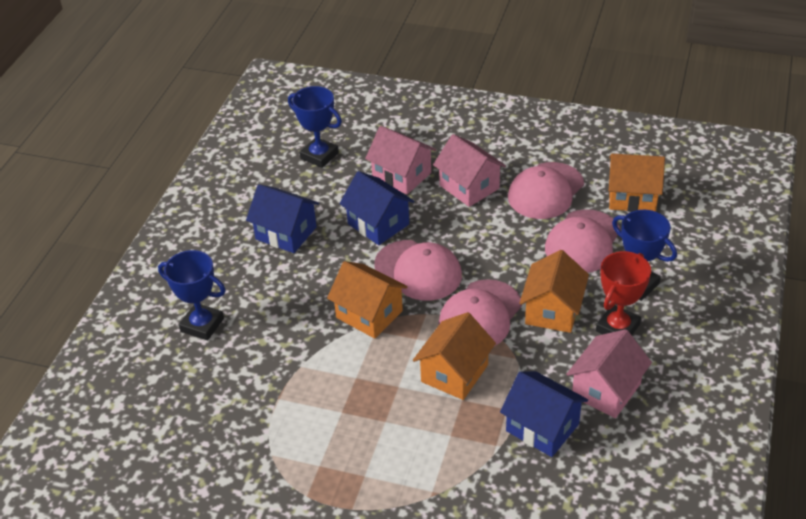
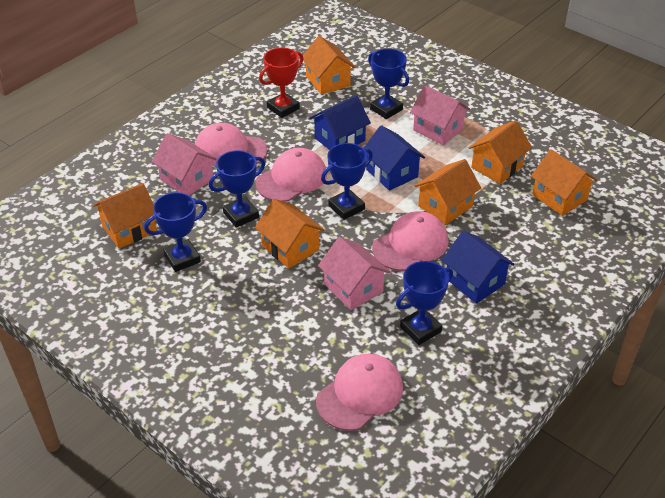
blue trophy: [158,250,226,340] [288,86,342,168] [612,210,677,301] = 3 -> [144,192,207,272] [209,150,265,228] [321,143,373,220] [368,49,409,119] [396,261,453,345] = 5
orange house: [327,261,408,339] [413,312,496,400] [519,250,589,333] [609,154,665,212] = 4 -> [93,183,157,249] [255,199,325,268] [303,36,356,95] [414,159,481,225] [469,120,532,184] [531,149,598,216] = 6

